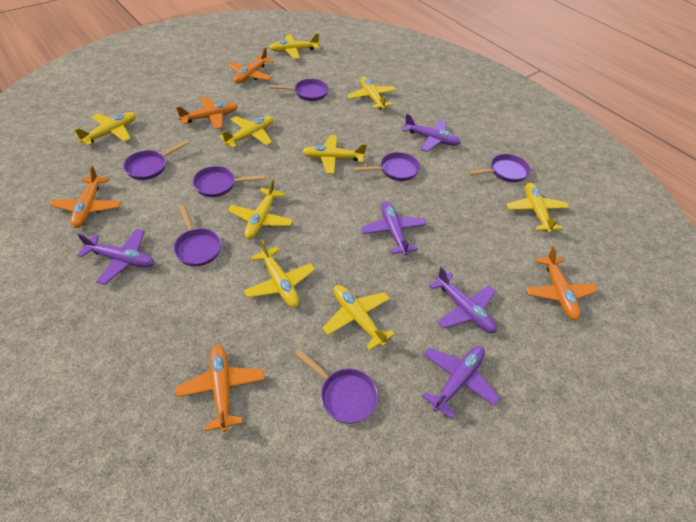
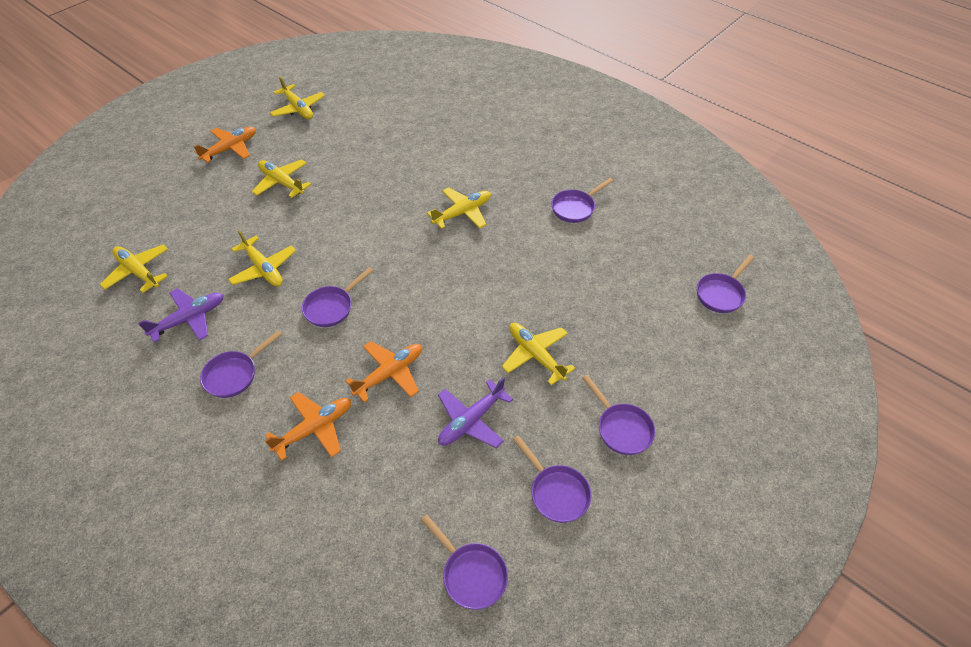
orange plane: [50,166,121,228] [176,97,238,129] [176,344,265,432] [228,47,274,83] [526,246,598,320] = 5 -> [194,127,256,163] [265,392,351,461] [345,341,422,403] = 3
purple plane: [77,229,155,285] [361,201,427,255] [403,114,461,152] [422,346,500,419] [429,267,497,333] = 5 -> [138,288,224,343] [438,377,513,448] = 2
yellow plane: [74,112,136,146] [219,116,273,148] [228,178,293,239] [244,239,315,307] [269,33,319,59] [302,135,367,174] [322,285,395,350] [347,77,396,110] [506,183,569,233] = 9 -> [100,245,168,293] [228,230,296,286] [251,159,312,198] [270,76,325,119] [427,187,491,229] [502,323,575,385] = 6

